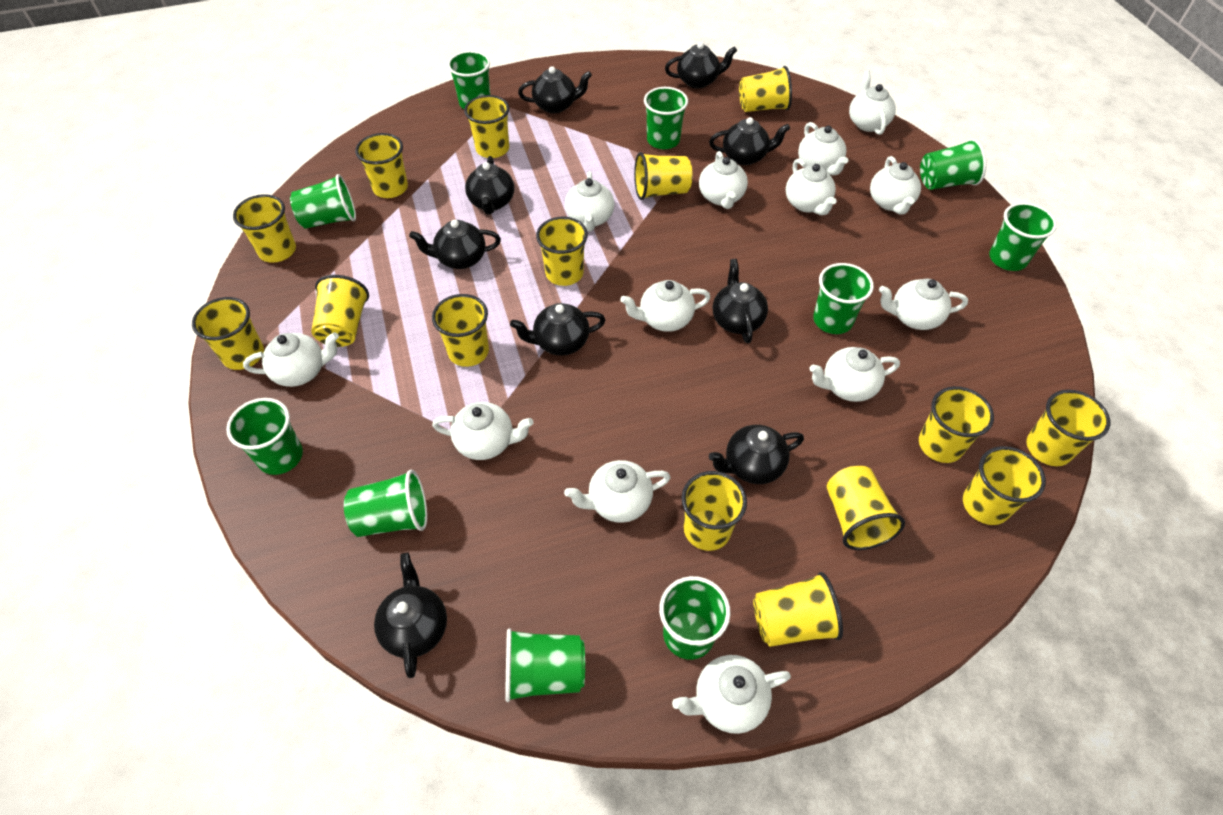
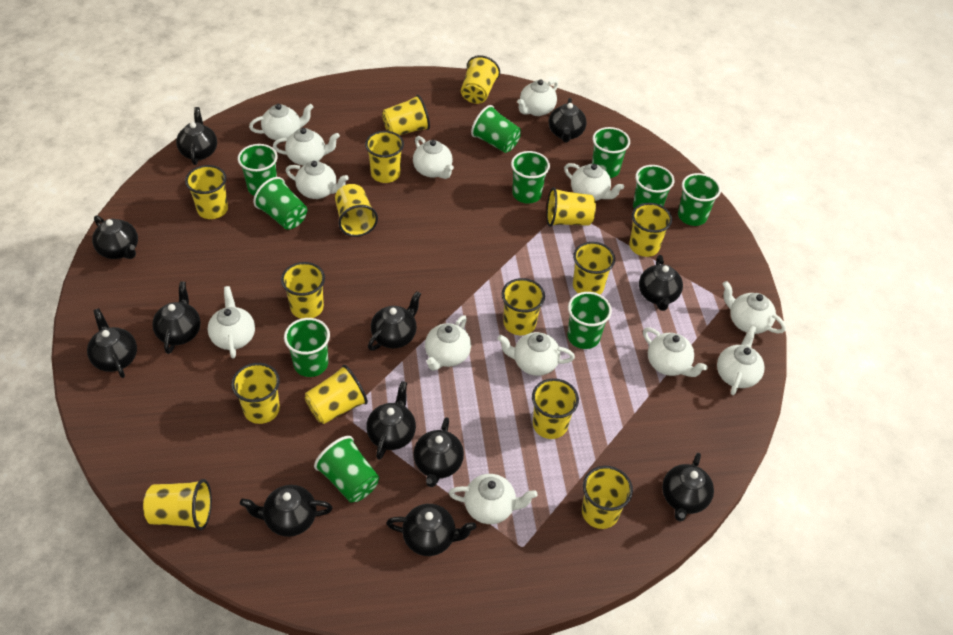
black teapot: [374,553,447,678] [409,220,501,269] [465,156,514,215] [510,303,605,356] [518,66,592,114] [665,42,737,89] [709,117,790,165] [709,425,804,484] [713,259,768,343] = 9 -> [87,308,137,378] [92,215,138,259] [152,281,201,354] [176,107,217,165] [240,485,333,537] [366,381,416,460] [368,291,421,351] [386,504,476,556] [413,417,464,487] [549,98,587,142] [639,255,683,311] [662,453,714,522] = 12

